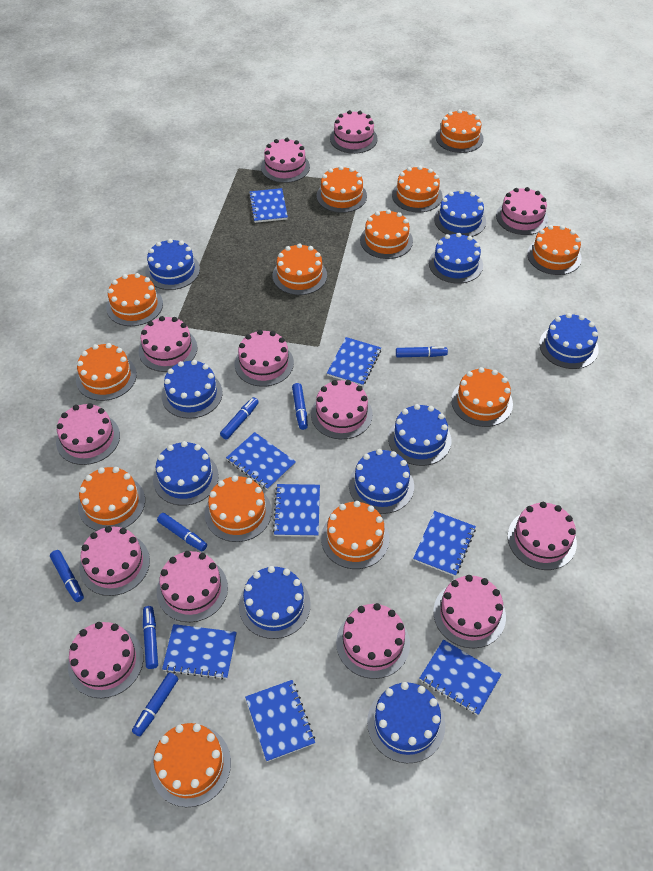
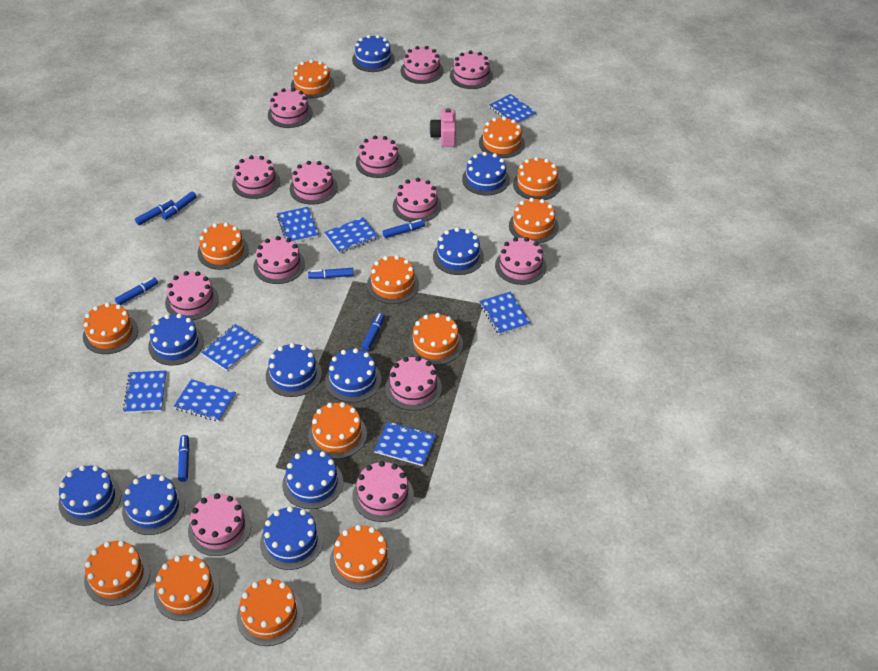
pink camera: none = 0 -> [429,108,456,147] = 1

